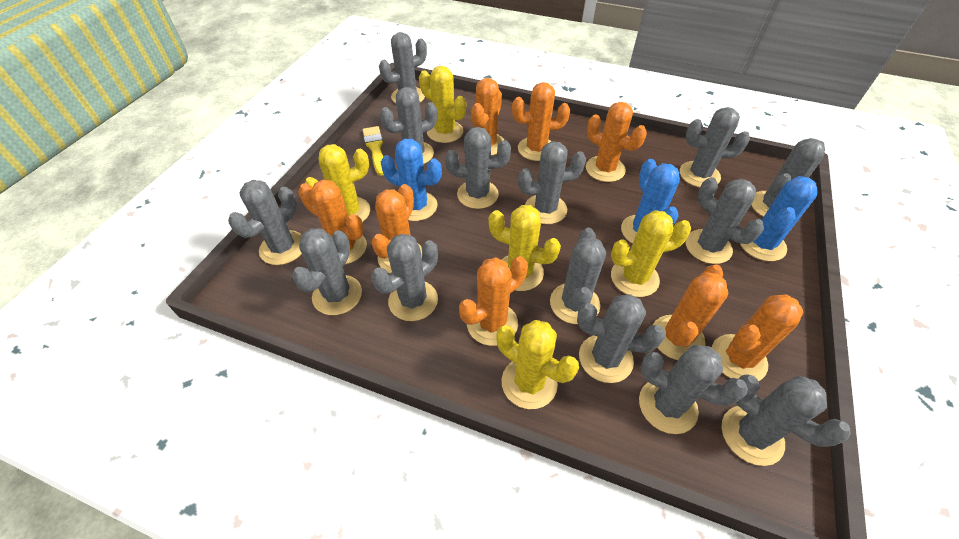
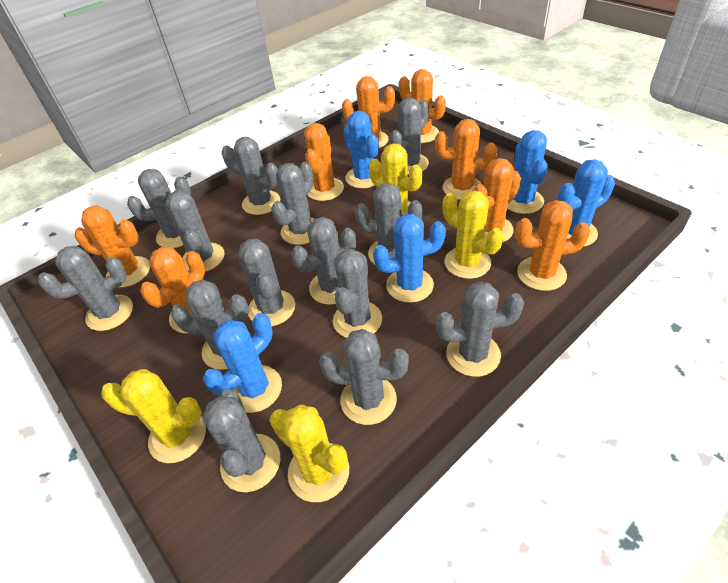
blue cactus: [381,139,442,221] [621,159,680,244] [740,176,818,261] = 3 -> [203,313,282,413] [343,111,379,189] [373,214,446,303] [507,130,548,214] [557,159,615,247] = 5
yellow brush: [362,126,384,176] = 1 -> none = 0
yellow cactus: [305,144,370,222] [419,66,466,143] [488,205,561,291] [497,320,579,409] [611,210,691,297] = 5 -> [101,369,206,463] [270,404,349,502] [369,144,422,214] [442,190,503,279] = 4

